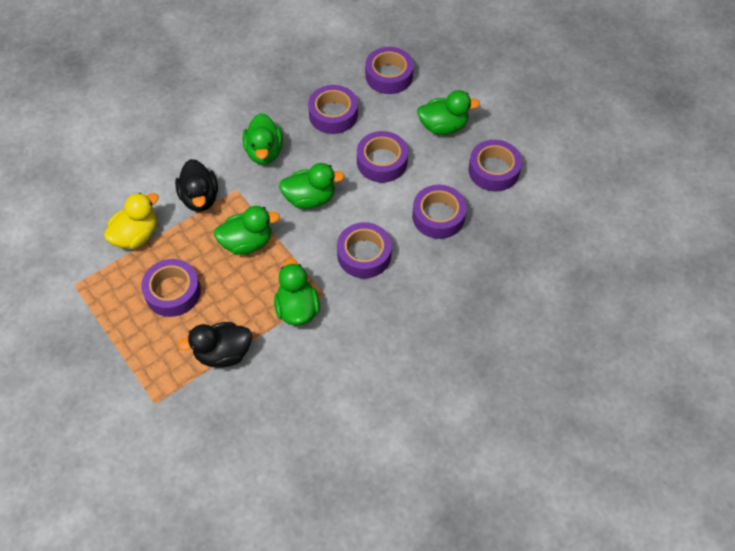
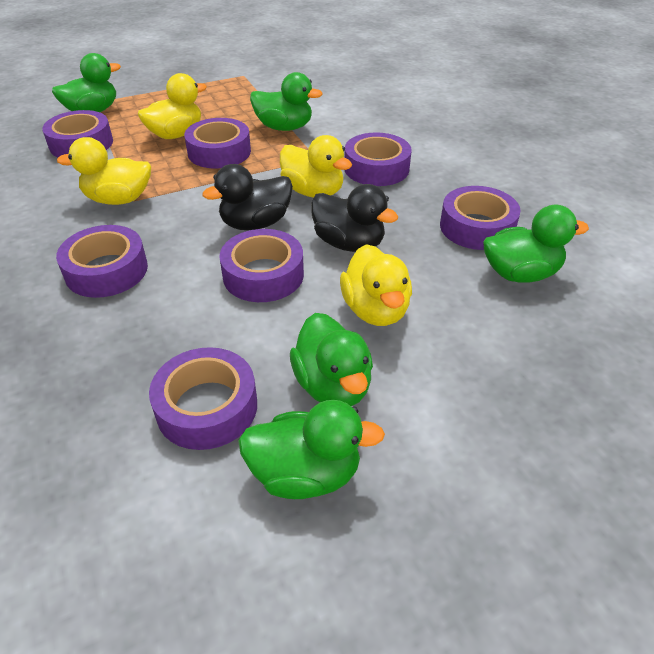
yellow duck: [104,193,159,249] = 1 -> [57,137,151,205] [138,73,207,139] [280,135,352,198] [340,244,412,326] = 4

